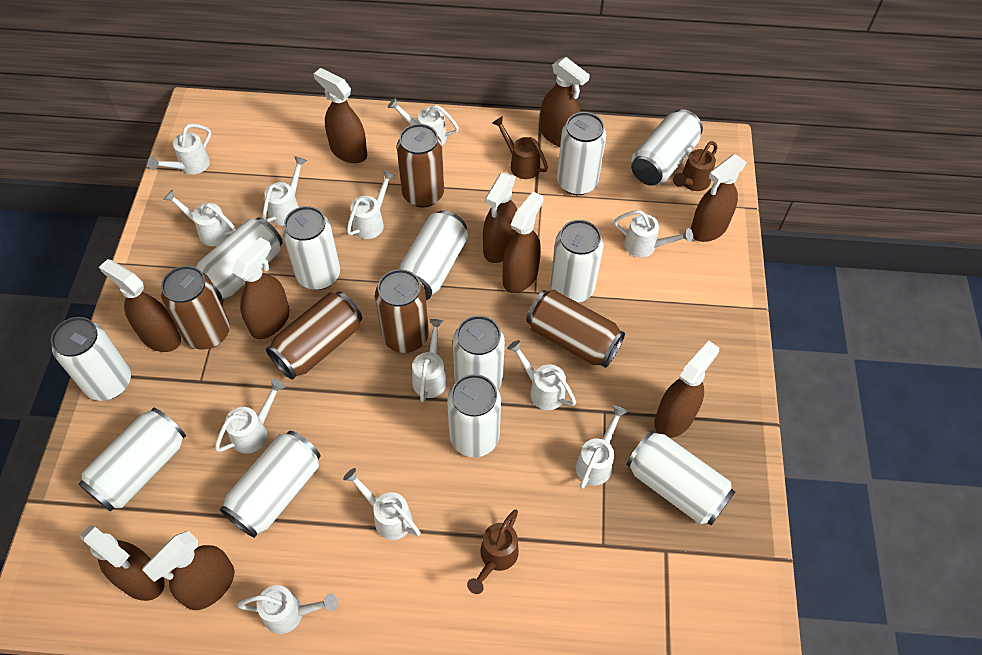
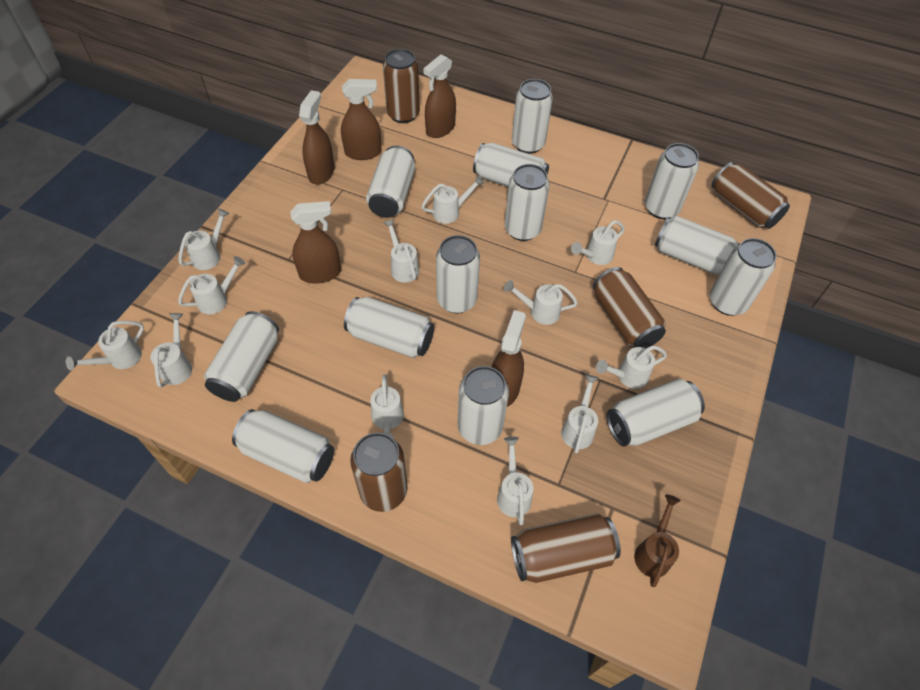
brown spray bottle: [80,524,165,601] [99,259,181,352] [142,531,235,610] [232,237,290,339] [314,68,367,163] [483,173,517,263] [502,191,543,293] [540,57,590,147] [654,341,719,438] [691,154,747,242] = 10 -> [290,201,341,284] [299,90,334,184] [341,79,382,160] [423,54,456,138] [492,310,526,407] = 5
brown watering can: [467,510,519,594] [492,116,548,179] [673,141,718,191] = 3 -> [634,494,681,587] = 1
white can: [51,317,131,401] [78,407,186,512] [196,217,283,301] [220,431,321,538] [282,206,340,290] [398,211,468,300] [447,374,501,457] [453,316,505,390] [550,220,604,303] [557,112,606,195] [627,430,735,526] [631,109,703,186] = 12 -> [204,311,279,402] [232,409,334,483] [344,297,434,358] [366,146,415,218] [436,235,480,313] [457,366,509,445] [473,143,549,187] [505,164,550,241] [512,79,553,154] [607,379,705,447] [645,143,699,219] [655,215,739,275] [710,238,777,316] = 13

